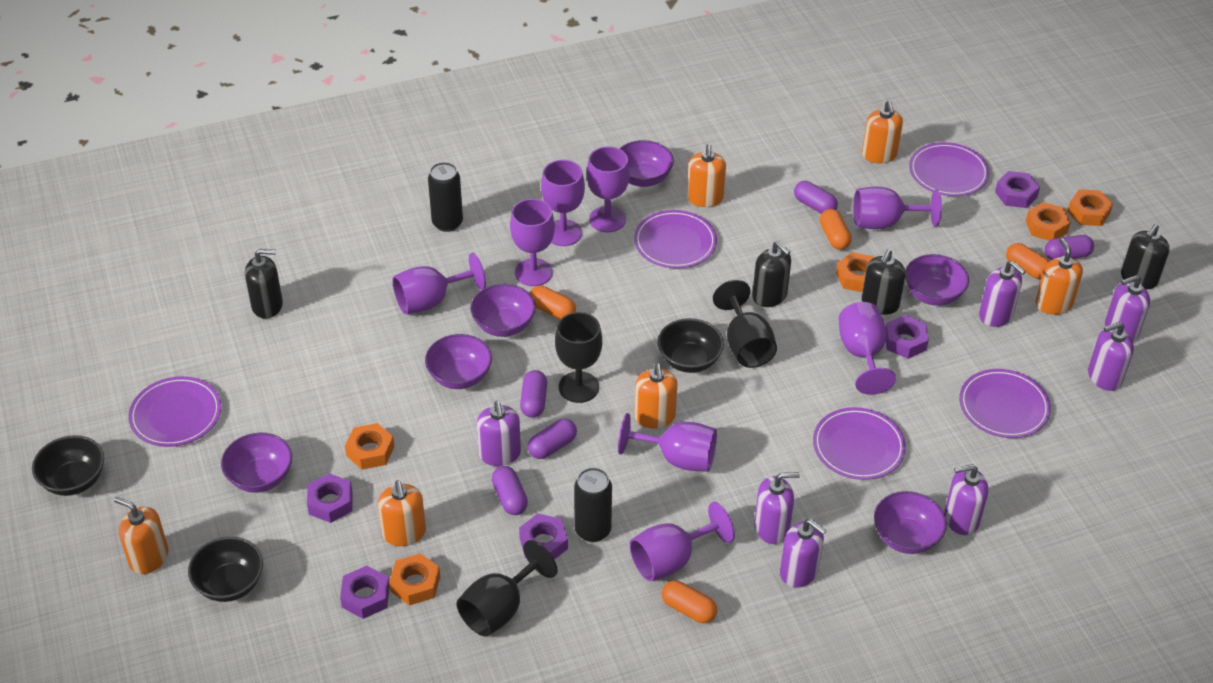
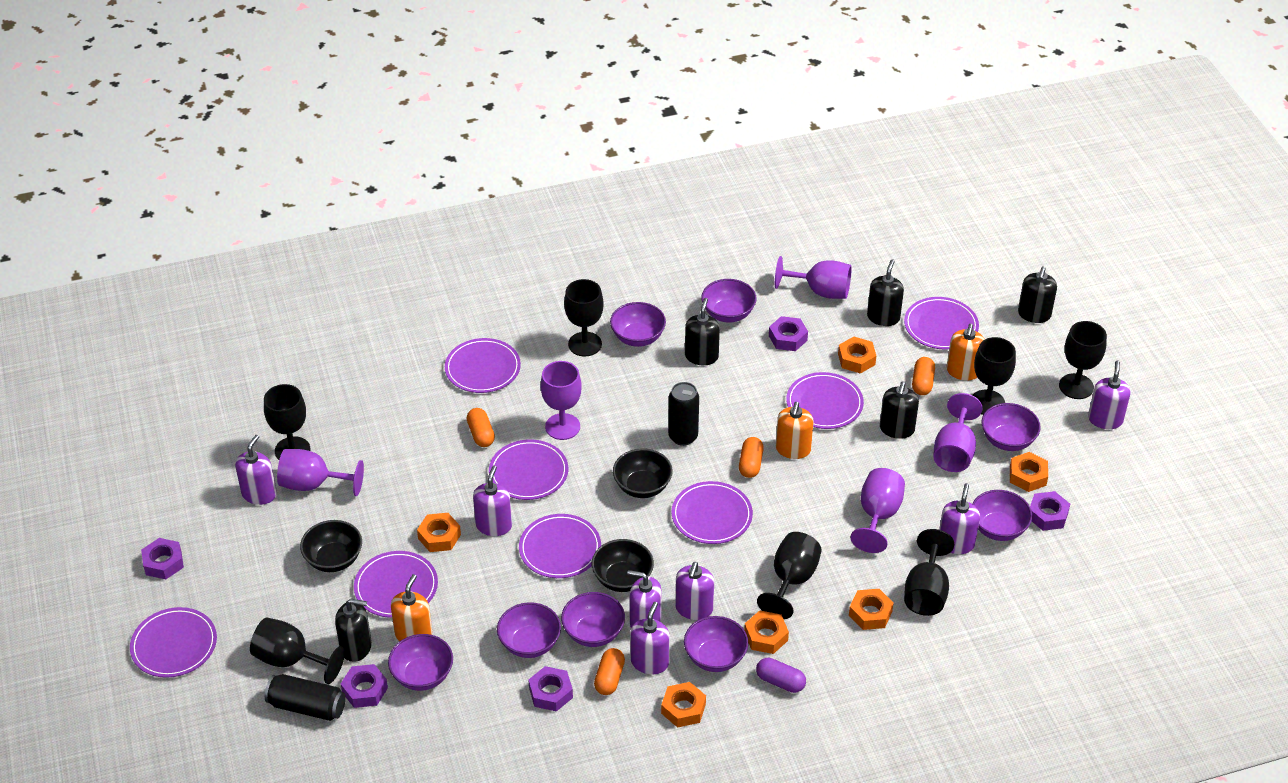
black goblet: [456,540,558,637] [555,312,602,403] [713,280,777,368] = 3 -> [250,618,345,684] [264,384,310,460] [564,279,604,357] [757,532,822,619] [904,529,954,616] [973,337,1016,415] [1059,321,1107,399] = 7
black soap dispenser: [245,249,283,319] [752,241,791,307] [861,250,906,315] [1121,224,1170,289] = 4 -> [335,599,372,662] [685,298,720,365] [867,259,904,326] [880,381,919,439] [1018,266,1057,323] = 5
orange nut: [345,423,394,470] [389,553,440,606] [836,252,874,292] [1026,202,1071,241] [1067,189,1113,226] = 5 -> [417,513,461,552] [661,682,706,728] [744,610,789,654] [838,337,876,374] [849,589,894,630] [1010,452,1048,492] = 6
orange soap dispenser: [114,497,168,574] [378,480,426,546] [634,363,677,428] [687,144,726,207] [862,101,903,163] [1035,238,1083,315] = 6 -> [391,574,433,641] [776,402,814,459] [947,324,985,380] = 3
purple bowl: [221,432,292,493] [425,334,492,389] [470,284,536,337] [619,140,674,187] [874,491,947,554] [905,254,969,306] = 6 -> [388,634,453,691] [497,602,561,658] [561,592,625,647] [610,302,666,347] [684,616,748,672] [701,279,757,323] [972,490,1032,541] [982,403,1041,451] = 8
purple capsule: [492,466,528,515] [520,370,547,418] [528,419,577,459] [794,181,838,214] [1045,235,1094,260] = 5 -> [756,658,806,693] = 1
purple goblet: [392,253,486,315] [510,199,555,286] [541,160,585,246] [587,146,630,232] [618,413,717,472] [630,502,735,581] [839,302,896,395] [853,187,942,229] = 8 -> [277,449,364,496] [541,361,582,440] [775,256,852,299] [851,468,905,553] [933,393,983,472] = 5
purple plate: [128,376,221,447] [634,210,717,269] [813,407,906,480] [909,142,990,196] [959,369,1051,438] = 5 -> [130,607,217,678] [354,551,438,618] [445,338,521,393] [489,439,568,500] [519,514,601,578] [671,481,753,544] [786,372,864,429] [904,297,979,349] = 8

